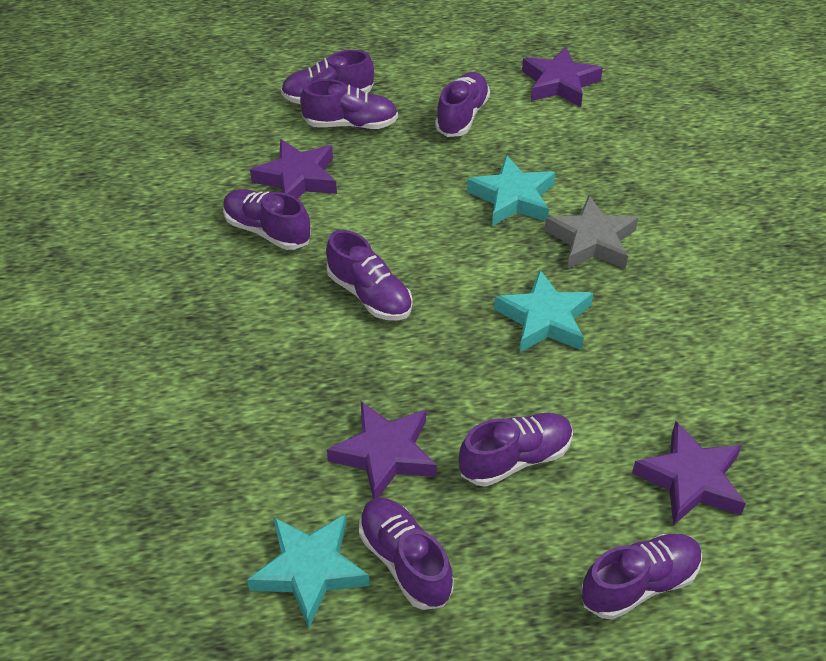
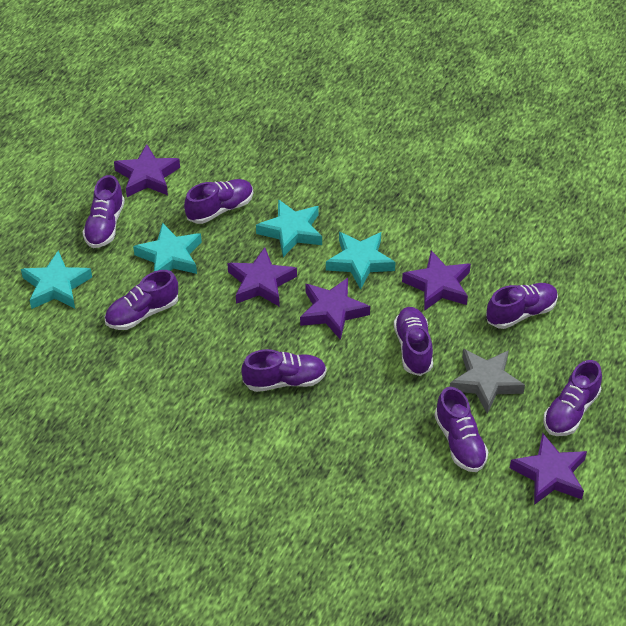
purple star: [250,139,337,198] [327,401,437,499] [522,47,603,107] [632,421,746,526] = 4 -> [114,144,180,197] [227,247,297,307] [300,278,370,340] [402,250,471,311] [510,433,587,505] = 5
turquoise star: [247,514,370,628] [467,155,555,226] [494,270,593,352] = 3 -> [21,251,92,309] [133,222,202,274] [256,199,322,257] [326,232,395,290] = 4

